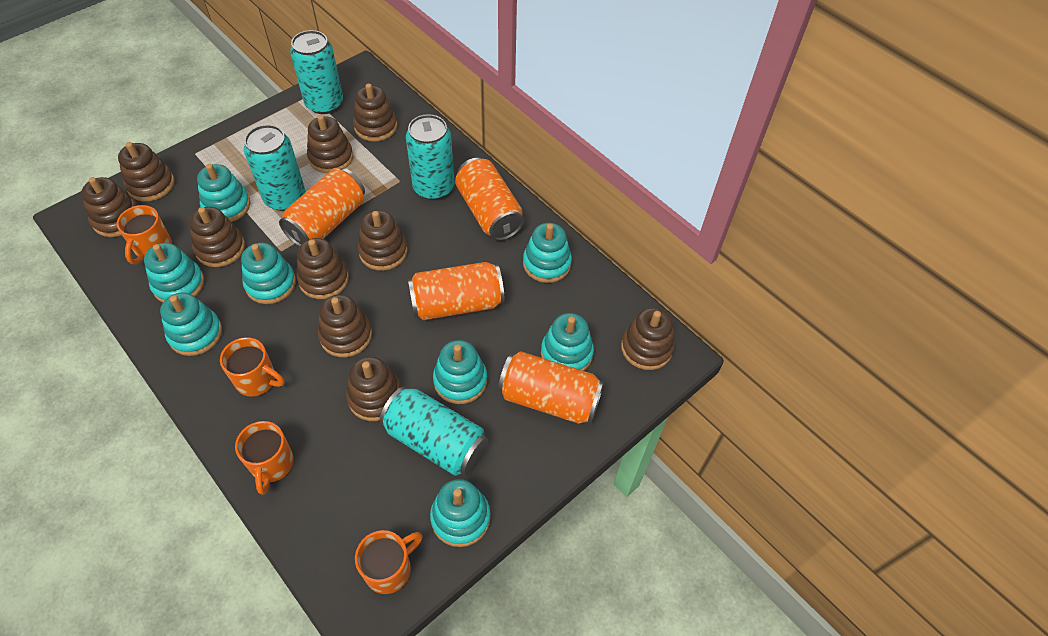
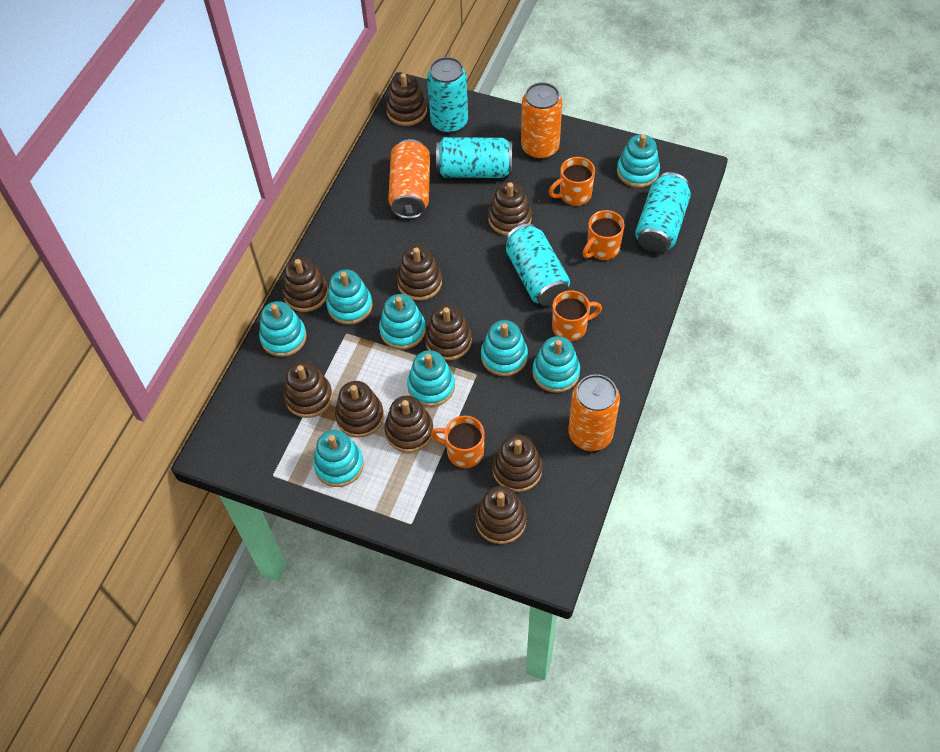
orange can: [279,168,365,247] [408,262,505,320] [455,158,524,241] [498,351,604,424] = 4 -> [388,139,430,219] [521,82,562,159] [568,374,620,451] = 3

